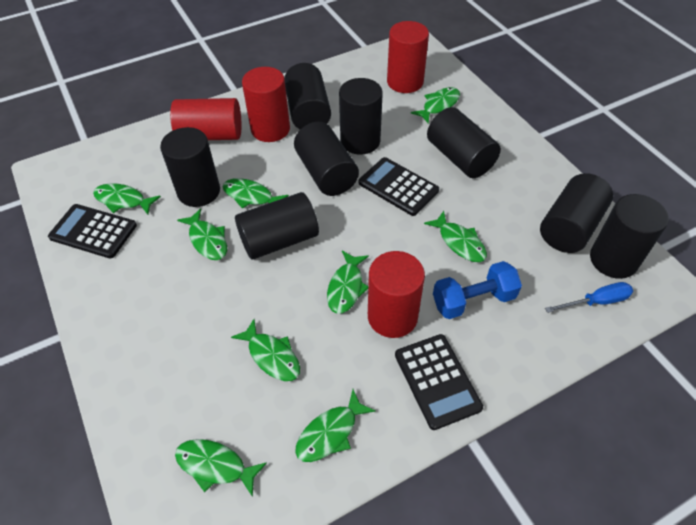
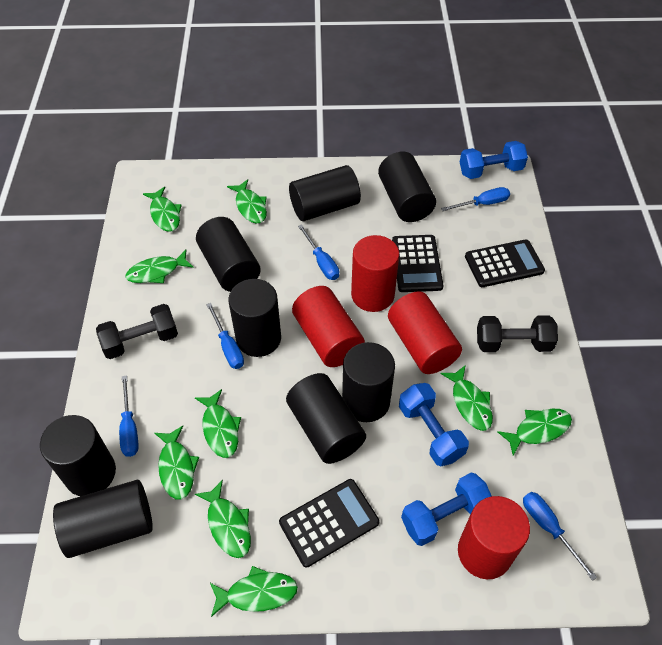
black dumbbell: none = 0 -> [96,304,178,359] [477,316,558,352] = 2
blue dumbbell: [433,261,522,319] = 1 -> [399,383,469,466] [401,473,491,546] [460,141,528,179] = 3
blue screwdriver: [545,282,633,313] = 1 -> [119,375,139,457] [206,303,244,369] [298,224,339,280] [441,187,510,211] [523,492,597,581] = 5

